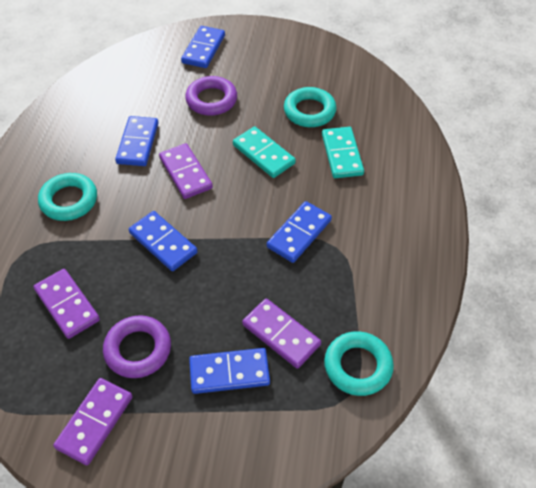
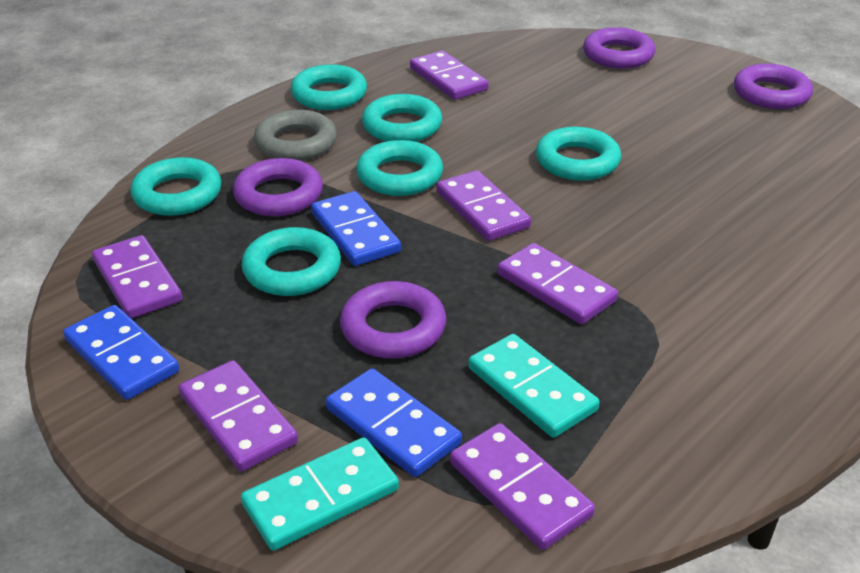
blue domino: [115,116,158,166] [129,211,198,271] [181,26,225,68] [189,348,270,394] [267,201,332,263] = 5 -> [63,305,179,400] [311,191,401,266] [326,368,462,477] = 3
grey ring: none = 0 -> [254,110,337,161] = 1
purple domino: [33,269,100,339] [53,378,133,465] [159,143,213,199] [242,299,321,369] = 4 -> [92,235,182,319] [179,360,298,471] [410,51,489,100] [436,170,531,241] [450,423,595,550] [497,243,618,324] = 6
purple ring: [103,315,171,378] [185,76,237,116] = 2 -> [233,158,323,216] [340,281,446,359] [583,27,655,68] [734,64,813,109] = 4
turquoise ring: [38,173,97,221] [284,87,336,127] [324,331,394,396] = 3 -> [130,157,222,216] [241,227,341,296] [291,64,367,110] [356,140,443,196] [362,94,442,142] [536,127,621,181] = 6

